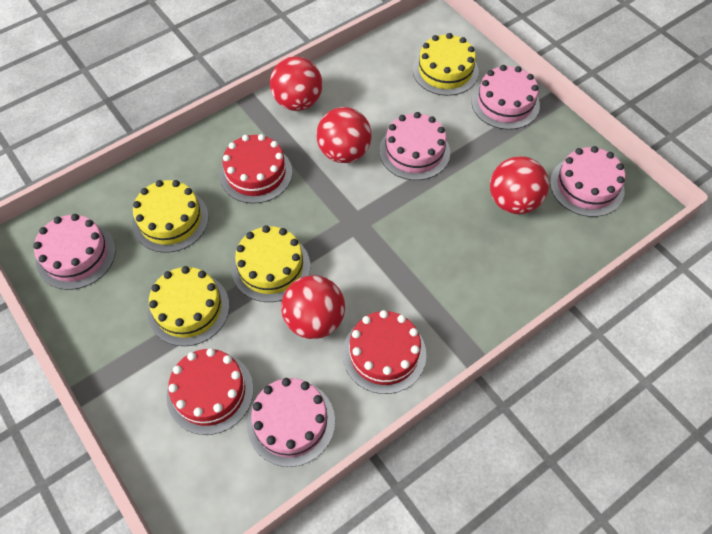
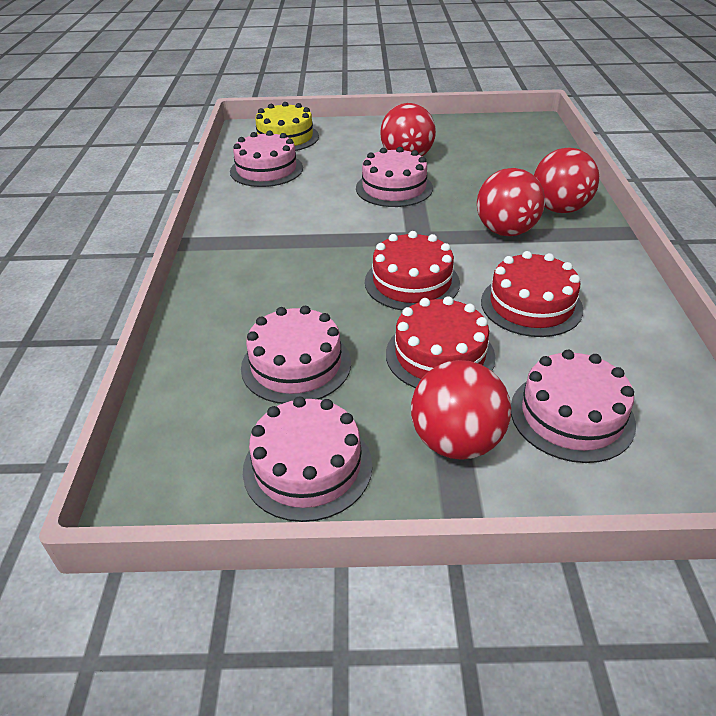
yellow cake: [132,180,209,253] [148,266,229,346] [232,225,310,302] [413,33,479,96] = 4 -> [255,102,319,151] = 1

